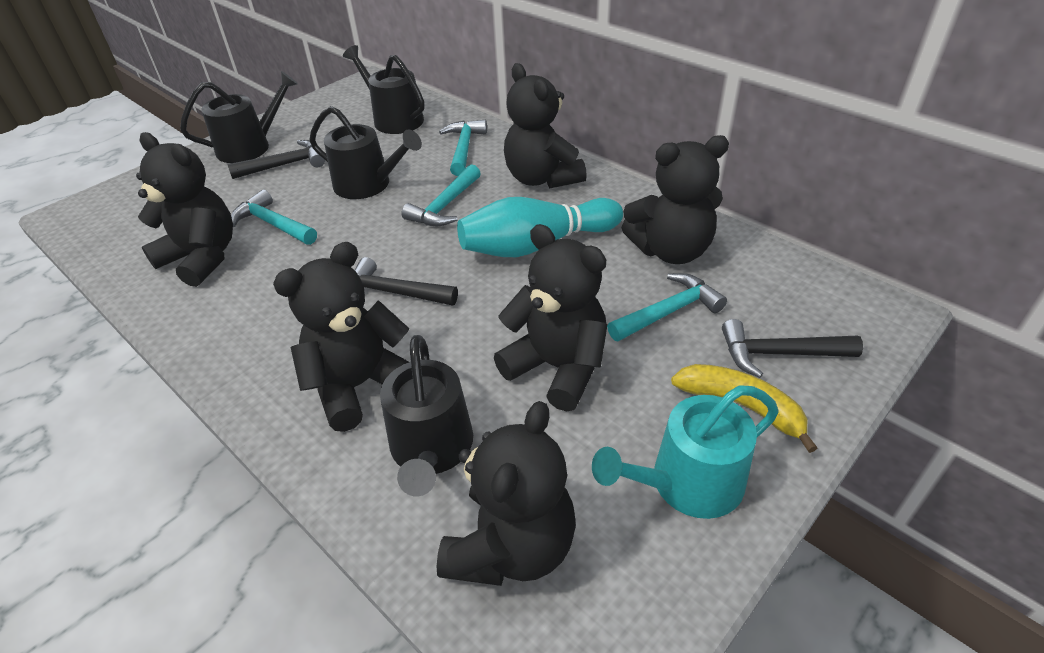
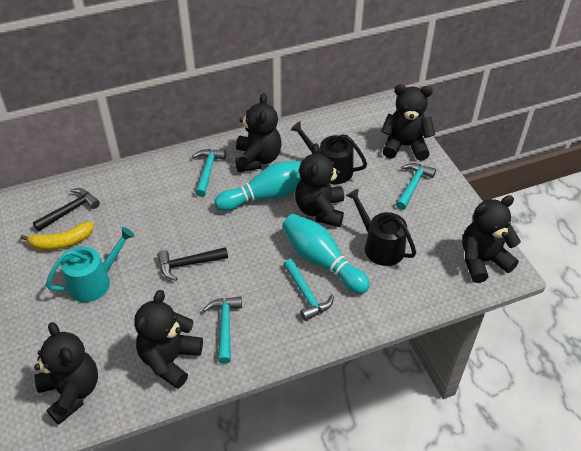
black hammer: [227,140,325,179] [355,257,458,306] [722,319,863,378] = 3 -> [33,188,100,231] [157,247,228,281] = 2
black watering can: [180,71,298,163] [309,106,422,199] [343,45,425,134] [380,335,473,496] = 4 -> [290,121,367,184] [346,188,416,266] = 2
turquoise bowling pin: [457,197,623,257] = 1 -> [214,161,302,211] [282,214,370,294] = 2

